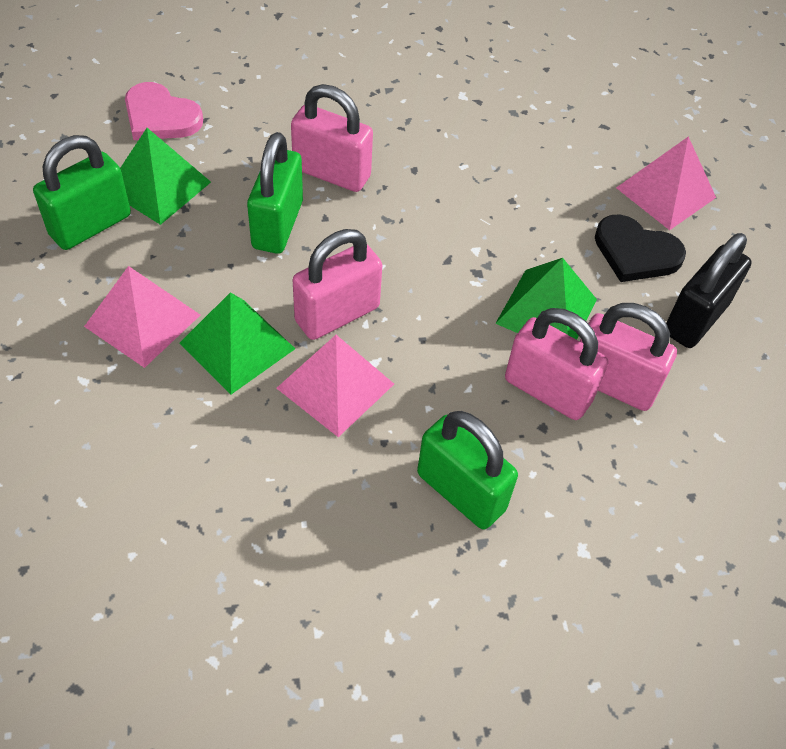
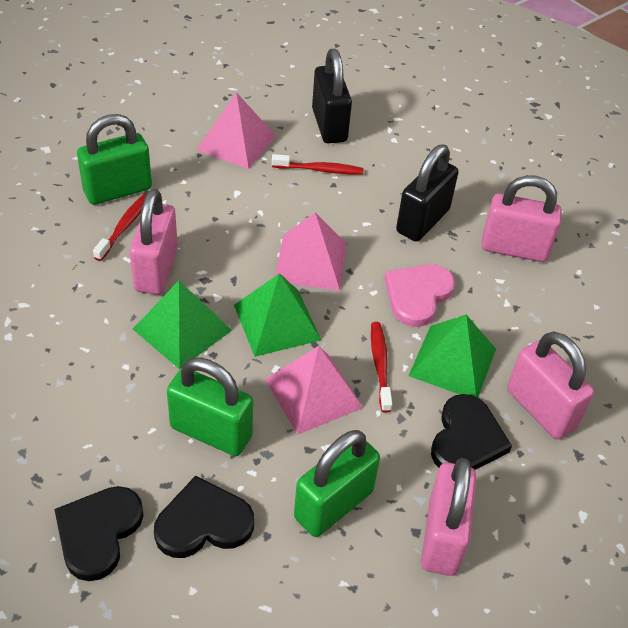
black heart: [595,214,686,282] = 1 -> [54,486,144,581] [154,476,254,558] [431,394,512,470] = 3
black padlock: [666,233,752,348] = 1 -> [312,49,352,143] [396,144,459,242] = 2
red toothbrush: none = 0 -> [93,194,146,261] [272,154,364,175] [371,322,392,413] = 3

